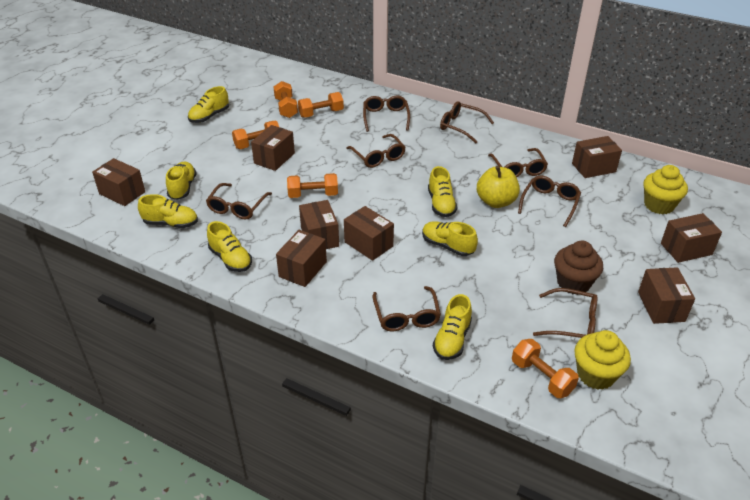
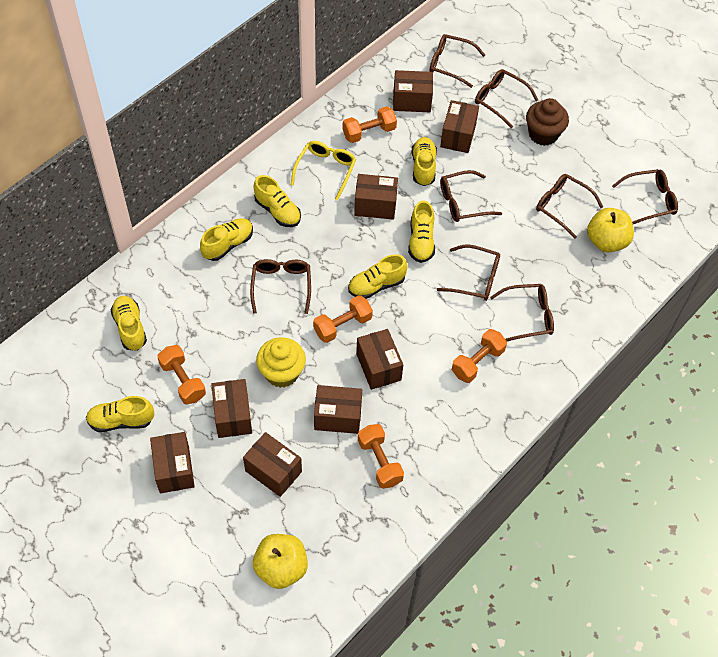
yellow apple: [477,166,520,208] = 1 -> [253,534,308,589] [587,208,634,253] = 2
yellow cupcake: [574,330,631,390] [643,165,688,214] = 2 -> [256,337,306,388] = 1
yellow glasses: none = 0 -> [291,141,356,201] = 1

